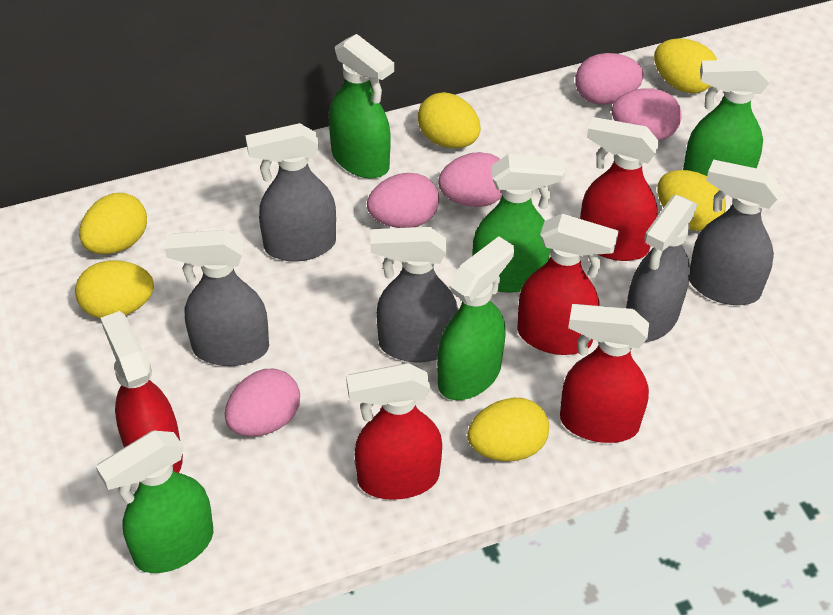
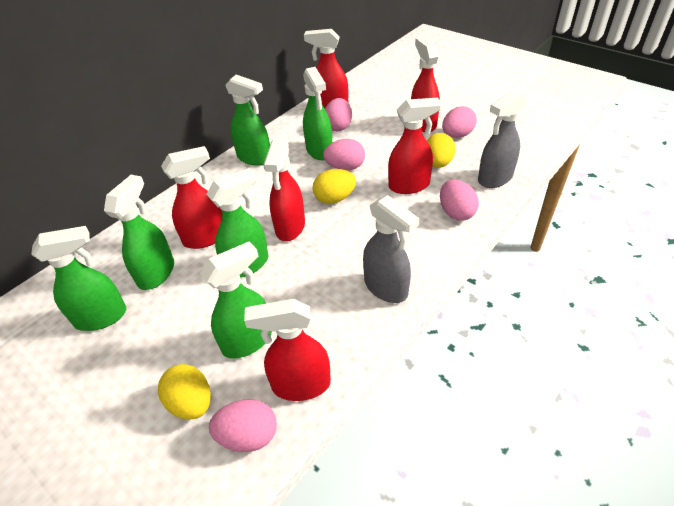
green spray bottle: [96,431,213,573] [329,34,394,178] [437,236,514,400] [472,154,565,293] [683,59,769,176] = 5 -> [31,226,126,331] [104,175,174,290] [200,241,272,359] [206,169,268,278] [225,74,270,166] [303,67,332,160] = 6
grey spray bottle: [165,230,269,366] [245,123,336,261] [371,227,458,362] [626,195,698,342] [689,159,782,305] = 5 -> [363,195,419,303] [478,89,527,188] = 2
red spray bottle: [100,311,183,473] [346,363,442,500] [517,214,619,355] [560,304,649,443] [580,117,660,261] = 5 -> [161,146,222,249] [244,299,331,401] [263,139,305,241] [304,29,348,109] [388,98,442,194] [411,37,440,132] = 6
yellow egg: [75,260,154,318] [79,193,147,254] [418,92,481,148] [467,398,549,461] [654,38,717,93] [657,170,726,231] = 6 -> [158,364,211,420] [312,169,356,204] [427,133,455,168] = 3

